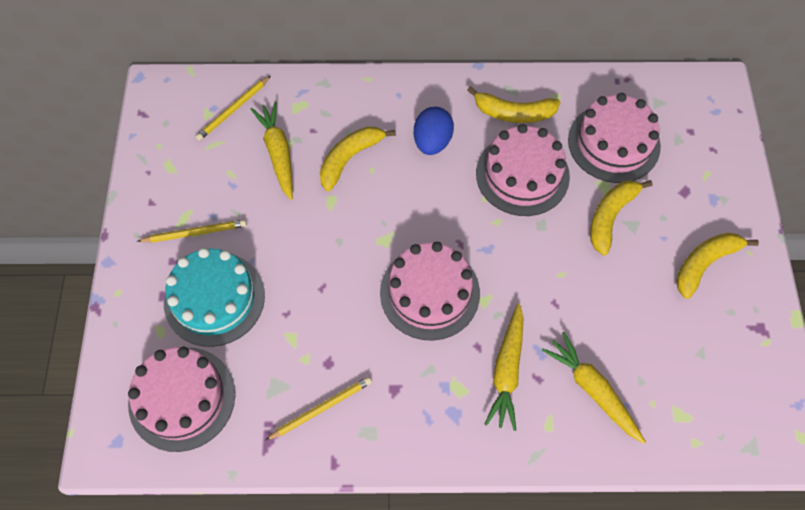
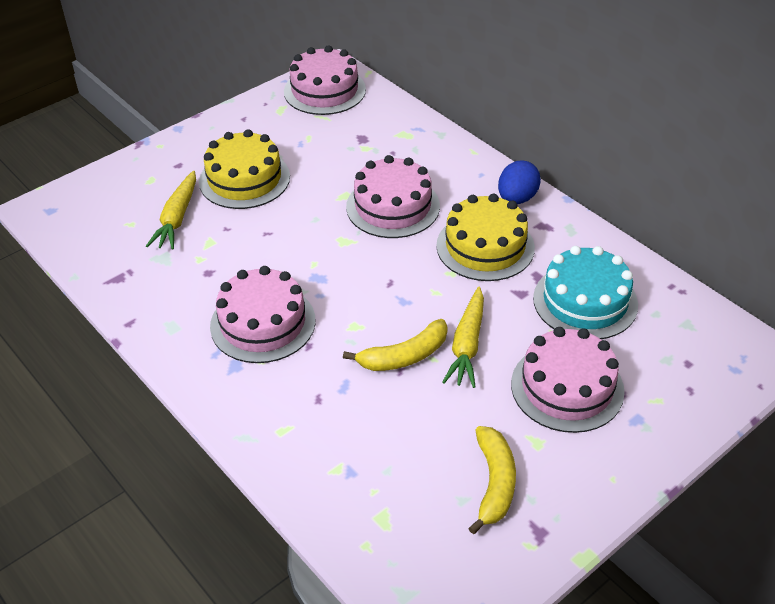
yellow banana: [320,127,396,191] [467,86,561,123] [590,180,653,255] [676,233,759,299] = 4 -> [343,319,448,371] [468,426,516,534] = 2
yellow cake: none = 0 -> [199,129,290,209] [436,193,535,281] = 2
yellow carrot: [251,101,293,200] [484,303,524,431] [542,332,646,444] = 3 -> [146,171,196,250] [442,287,484,388] = 2
yellow pencil: [137,220,247,243] [195,76,270,141] [265,377,372,441] = 3 -> none = 0

